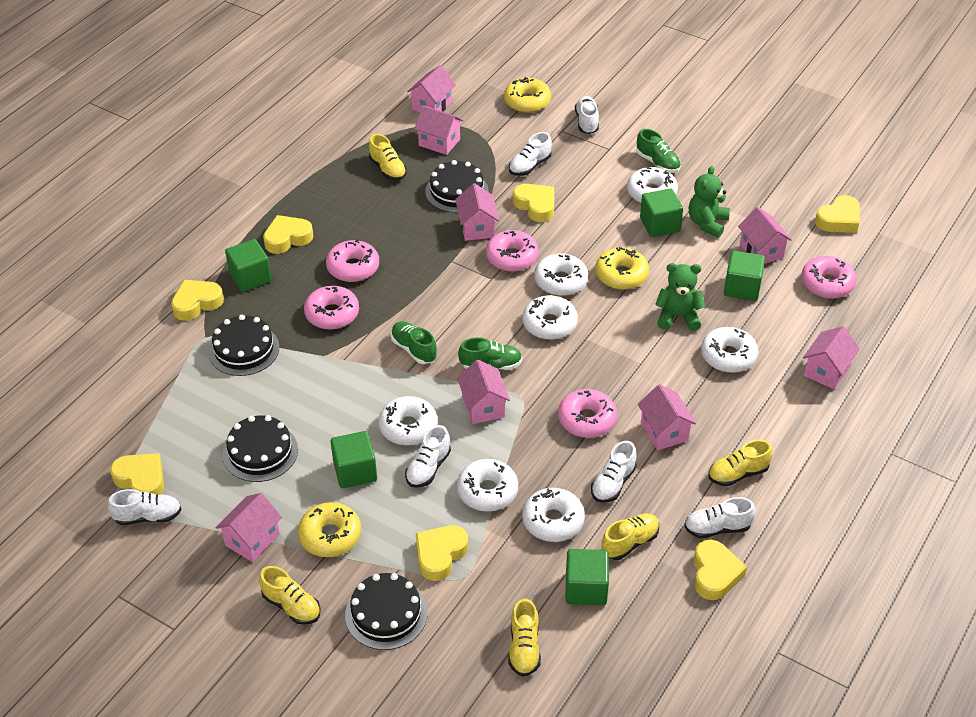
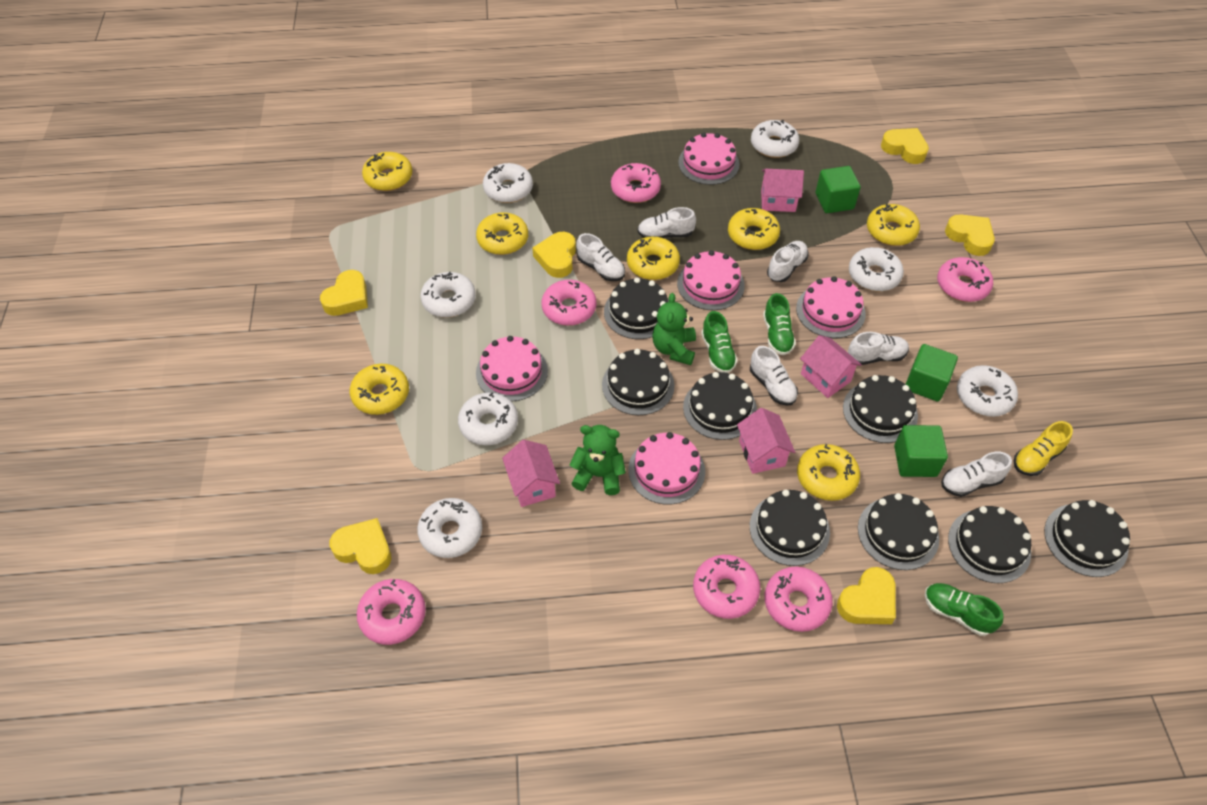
black cake: [209,315,279,376] [223,415,298,482] [345,573,428,650] [425,160,489,213] = 4 -> [602,349,675,415] [604,277,669,339] [683,372,757,440] [750,490,830,566] [843,375,918,443] [858,493,939,570] [948,506,1031,583] [1044,500,1130,577] = 8
green cube: [225,239,272,292] [331,431,377,488] [565,549,609,605] [640,189,683,237] [724,251,765,301] = 5 -> [816,166,861,213] [894,425,948,477] [906,344,958,401] = 3
pink cake: none = 0 -> [476,336,548,402] [628,432,705,505] [677,250,745,310] [678,133,740,185] [796,276,866,338] = 5
pink donut: [304,286,359,329] [326,239,379,282] [486,230,539,272] [558,389,617,438] [801,256,857,298] = 5 -> [357,579,426,645] [542,280,596,326] [611,163,661,203] [693,555,760,619] [764,567,833,632] [937,257,993,302] = 6
pink house: [215,493,282,562] [407,65,456,112] [414,105,463,155] [455,183,499,241] [457,360,510,424] [638,384,696,450] [738,207,792,264] [803,326,860,389] = 8 -> [502,440,560,507] [737,408,795,474] [761,169,804,212] [800,335,862,398] = 4
yellow donut: [298,502,361,557] [504,77,551,113] [595,247,649,290] = 3 -> [350,364,409,415] [362,152,413,191] [476,212,528,255] [627,237,680,280] [728,208,780,250] [797,444,860,501] [867,204,920,246] = 7
yellow heart: [110,453,164,495] [171,280,224,321] [263,215,313,254] [416,525,468,581] [513,184,554,222] [694,540,747,600] [815,195,860,233] = 7 -> [320,270,368,316] [330,518,391,574] [532,232,576,278] [837,567,896,624] [881,128,929,164] [945,215,995,256] = 6
yellow shoe: [259,566,321,625] [369,134,407,181] [508,599,541,677] [602,513,659,560] [708,440,773,486] = 5 -> [1014,421,1073,476] = 1

